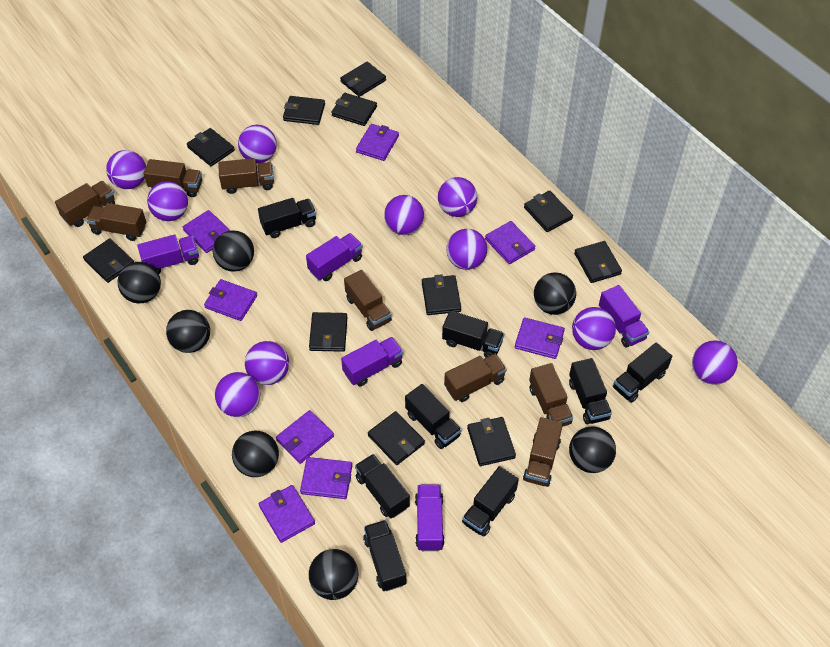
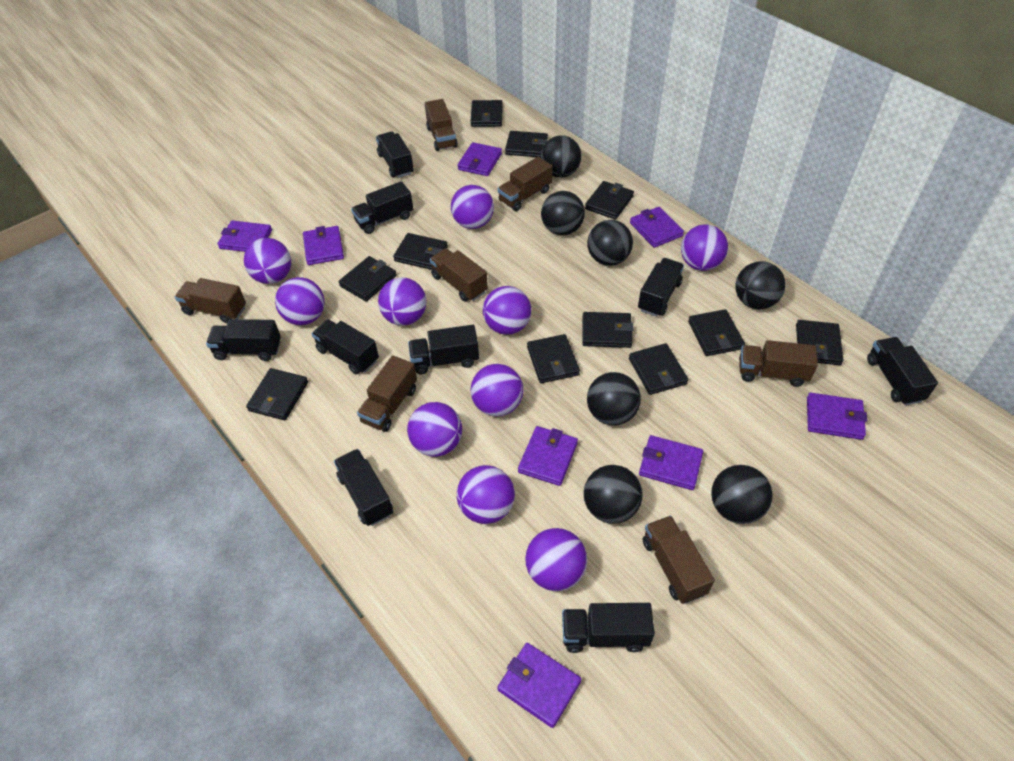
black truck: [258,198,316,238] [355,454,410,518] [363,520,406,591] [405,384,462,449] [442,310,504,357] [462,466,519,537] [569,358,612,424] [613,342,672,403] = 8 -> [206,319,281,361] [312,319,379,375] [334,449,393,526] [351,181,413,234] [376,131,414,178] [408,325,479,374] [562,603,655,653] [638,258,684,317] [867,337,938,405] = 9
brown truck: [55,181,115,227] [86,203,146,241] [144,159,202,197] [218,158,274,194] [344,270,392,331] [444,354,507,402] [523,417,563,487] [529,363,573,427] = 8 -> [175,278,246,323] [357,355,417,432] [425,99,458,151] [430,248,488,302] [498,157,552,211] [643,516,715,604] [739,340,818,387] = 7
purple truck: [137,234,199,274] [306,233,363,281] [341,337,403,386] [415,484,445,551] [599,285,649,348] = 5 -> none = 0

